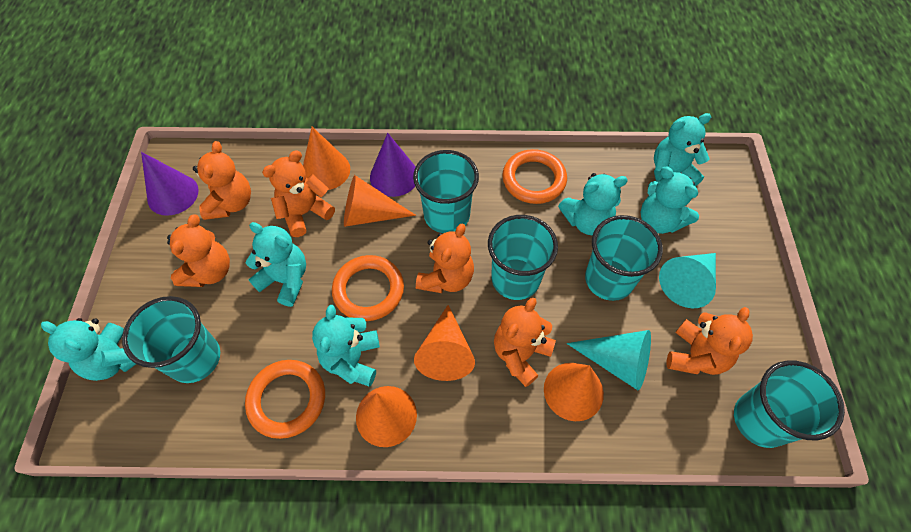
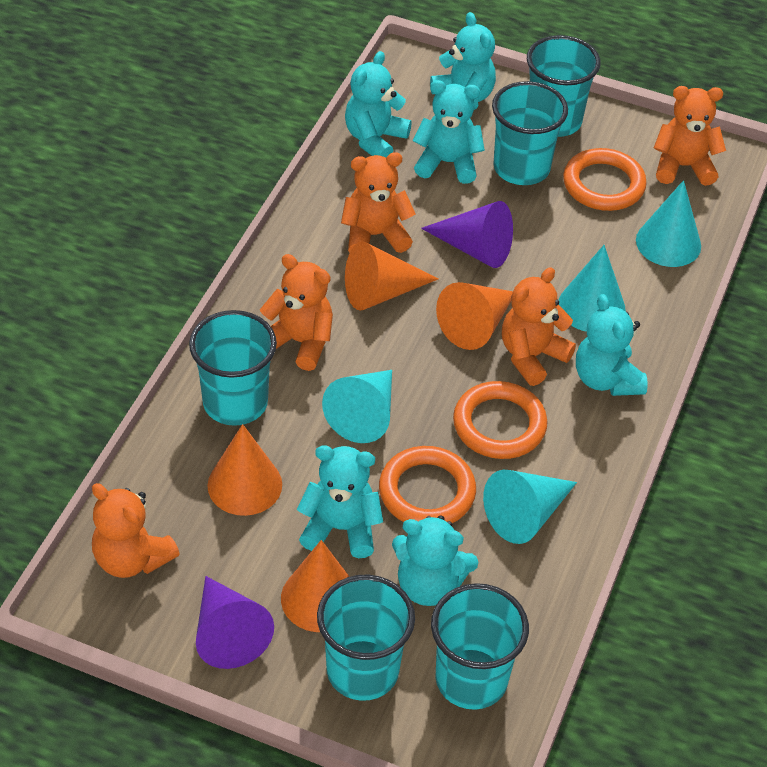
orange cone: [303,127,350,190] [344,175,416,227] [356,386,417,447] [414,305,475,381] [544,363,604,421] = 5 -> [207,424,282,516] [281,540,350,632] [345,241,438,311] [436,282,513,350] = 4
orange teddy bear: [167,214,230,287] [193,141,251,220] [262,150,335,237] [416,223,474,293] [494,298,556,387] [667,307,753,375] = 6 -> [92,483,180,578] [260,254,333,371] [341,152,415,253] [502,267,576,386] [654,86,726,186] = 5
turquoise cone: [566,330,651,390] [659,253,716,308] = 2 -> [322,370,392,443] [483,470,577,544] [559,245,626,332] [636,180,701,267] = 4

